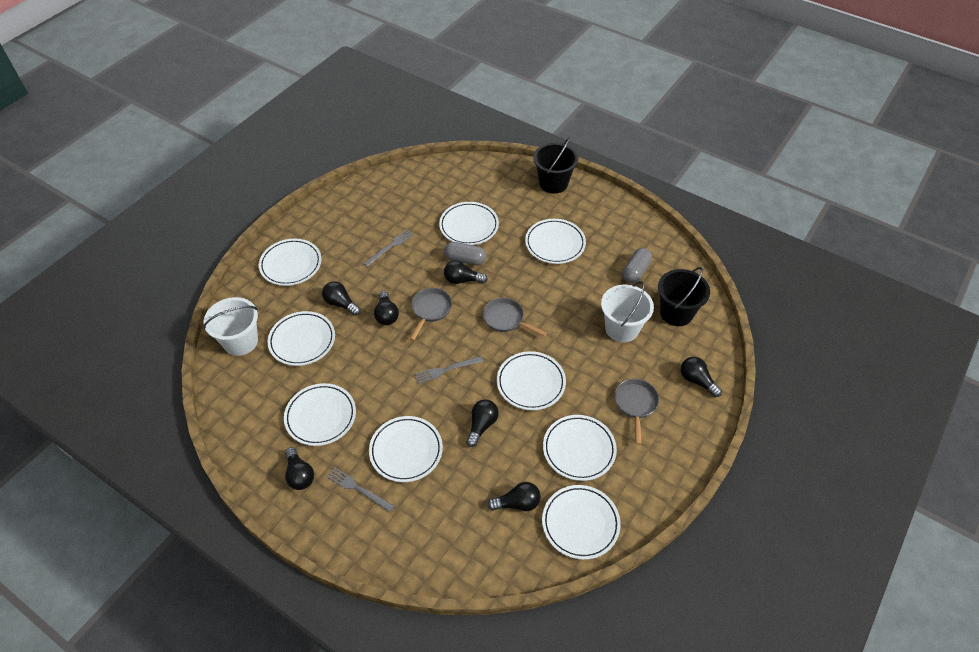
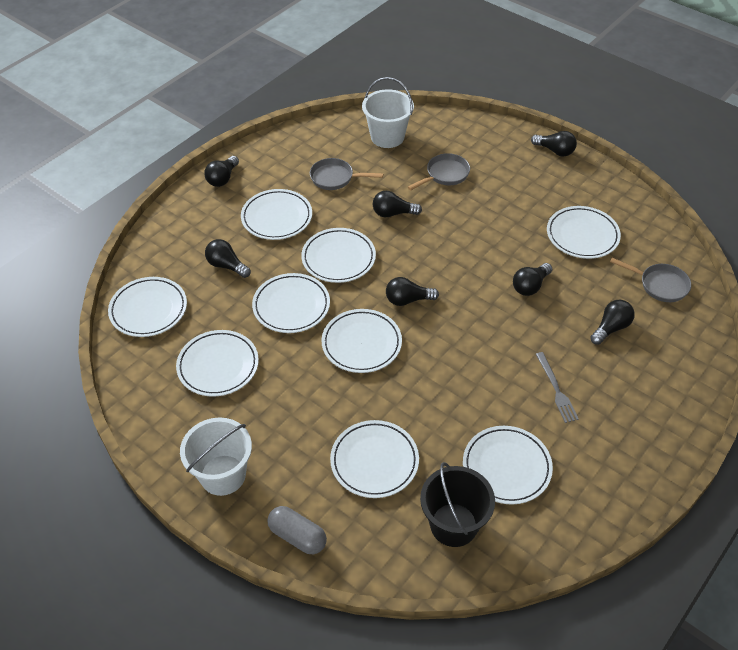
black bucket: [533,138,578,194] [658,267,710,326] = 2 -> [420,462,495,547] = 1
grey capsule: [444,242,486,265] [622,248,652,283] = 2 -> [267,506,327,554] = 1
grey fork: [327,467,394,512] [363,229,414,267] [414,356,483,384] = 3 -> [536,352,579,423] = 1

